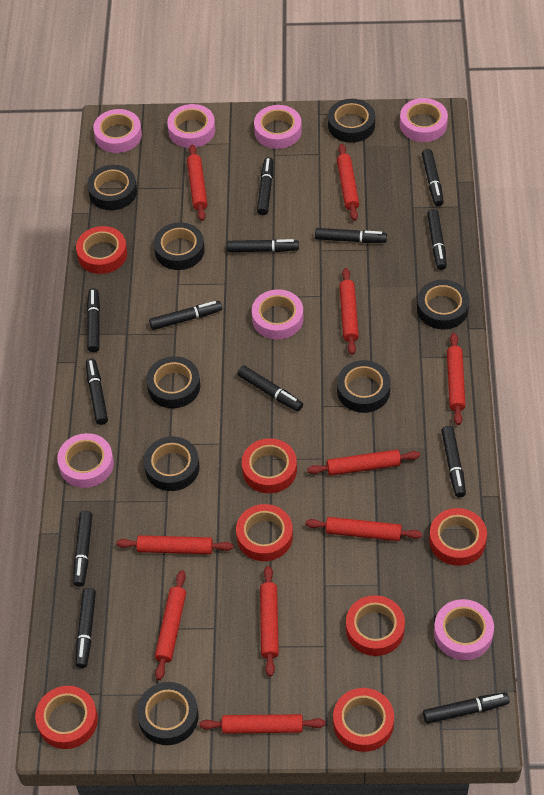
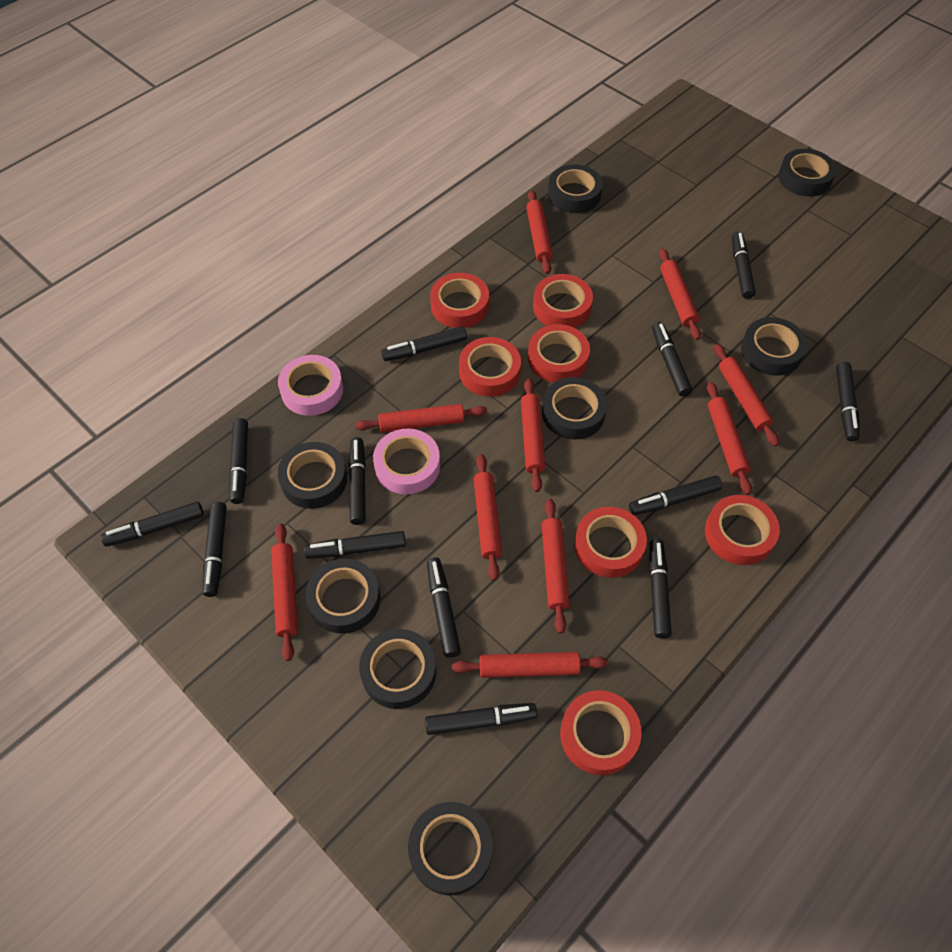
pink tape: [57,433,114,488] [93,109,142,153] [167,104,215,148] [252,289,304,339] [254,105,302,149] [400,98,448,142] [434,599,494,660] = 7 -> [278,355,343,416] [373,429,440,494] = 2

